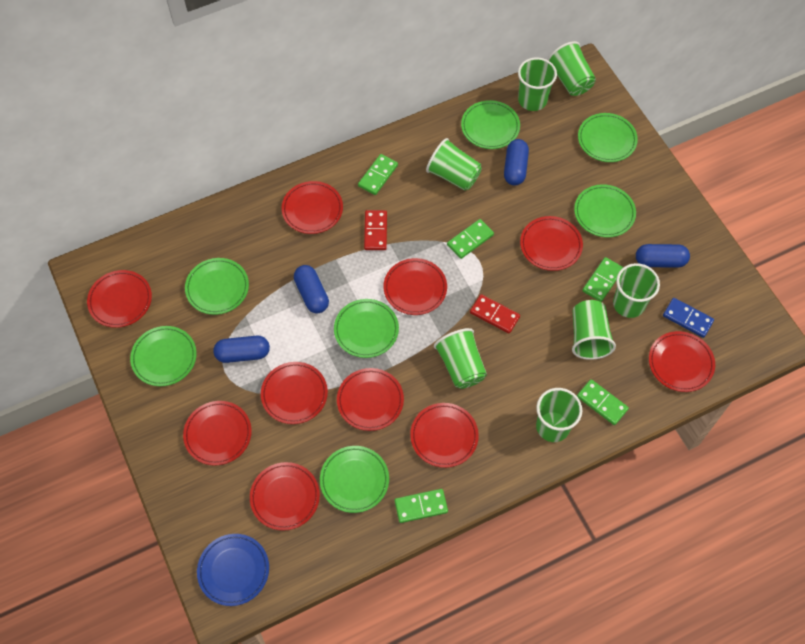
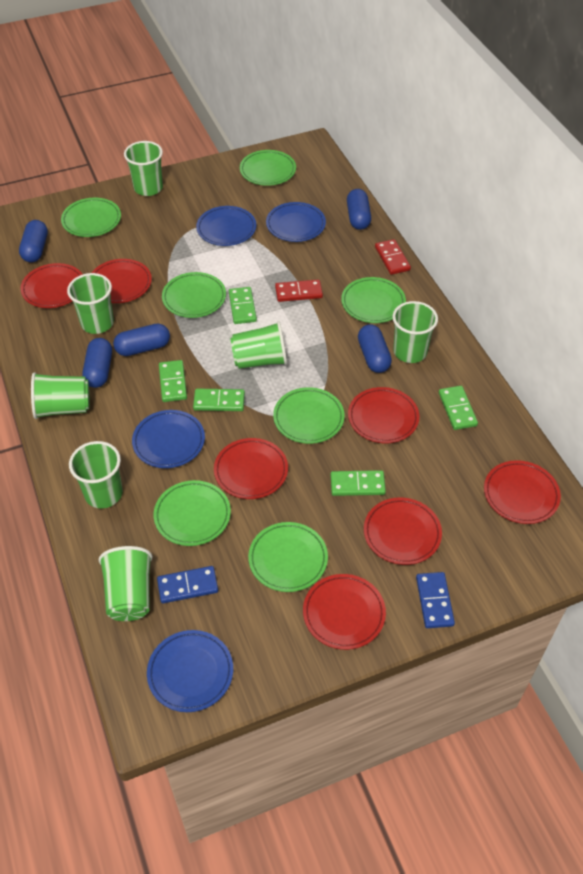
blue capsule: [213,336,270,363] [294,265,329,313] [504,139,529,186] [636,244,690,268] = 4 -> [19,220,48,263] [82,338,112,388] [113,323,170,356] [347,189,371,230] [358,324,392,373] = 5
blue domino: [663,298,714,338] = 1 -> [157,566,218,603] [416,572,455,628] = 2
blue plate: [197,534,269,606] = 1 -> [132,410,205,468] [147,630,233,712] [196,206,256,246] [266,202,326,242] = 4
red plate: [87,270,152,328] [183,401,252,466] [250,462,320,531] [261,362,328,424] [282,181,343,234] [337,368,404,431] [384,258,447,315] [410,403,479,468] [520,216,583,271] [649,331,715,392] = 10 -> [20,263,83,308] [92,259,152,303] [214,438,288,499] [303,574,386,650] [348,387,420,443] [364,498,442,565] [484,460,561,524] = 7

